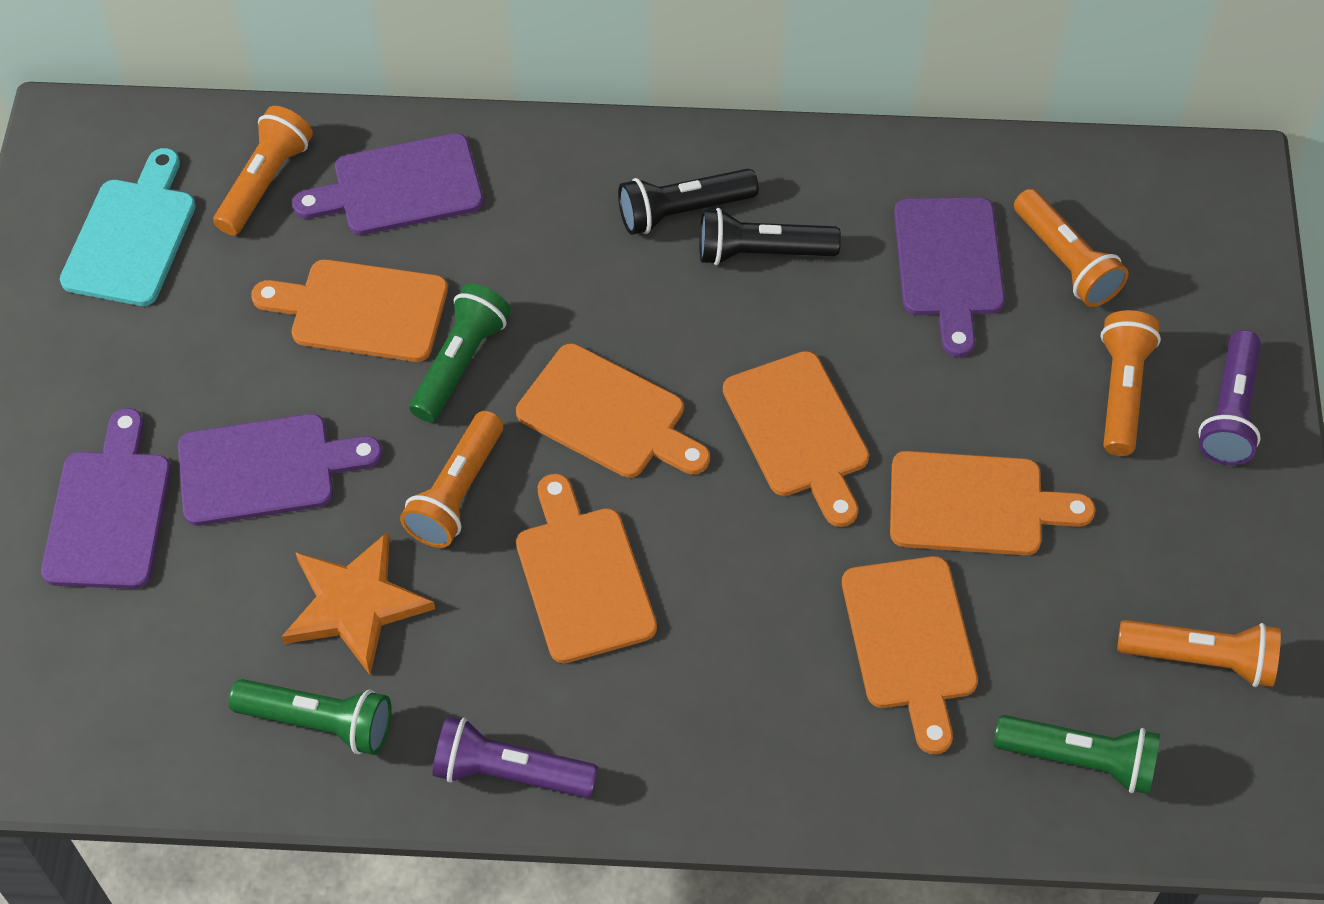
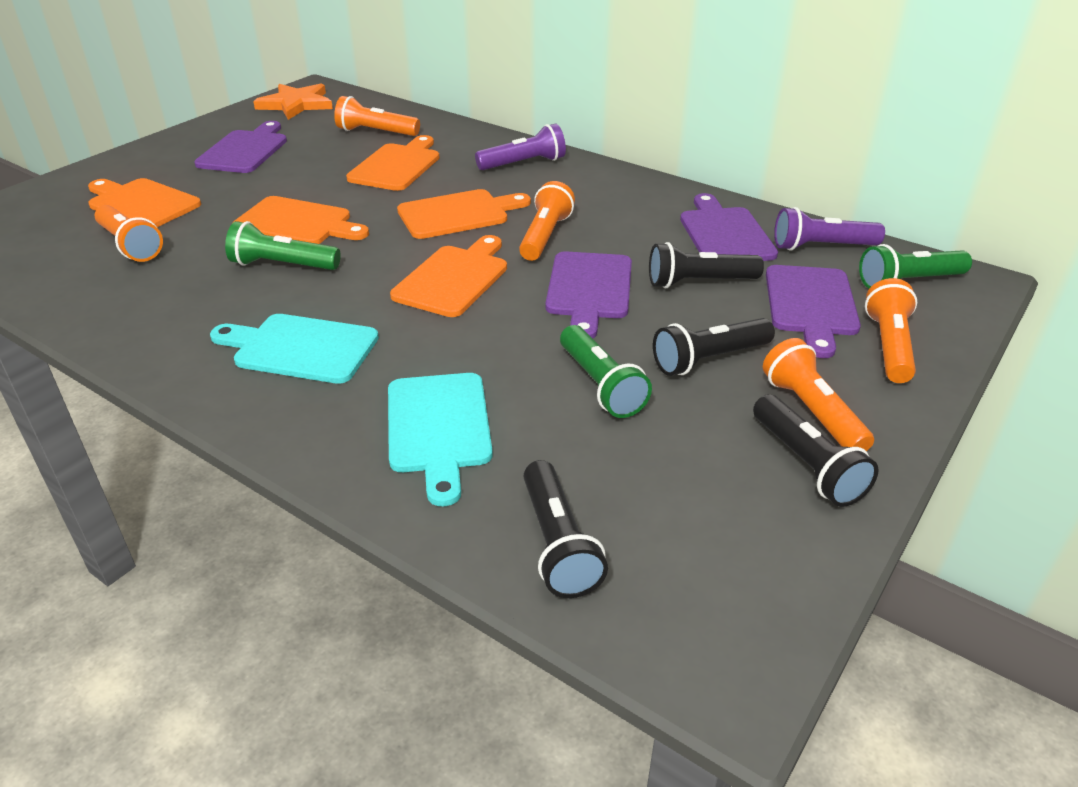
black flashlight: [618,169,759,235] [699,208,841,265] = 2 -> [523,460,608,598] [649,242,764,288] [653,318,775,376] [753,394,878,507] = 4
orange cutting board: [251,259,448,362] [516,344,710,478] [516,474,657,663] [723,351,869,527] [842,556,978,754] [890,451,1095,555] = 6 -> [88,178,201,227] [234,196,369,244] [346,135,439,191] [390,235,507,317] [397,189,531,239] = 5
turquoise cutting board: [60,148,196,306] = 1 -> [210,314,379,384] [388,373,493,506] = 2

